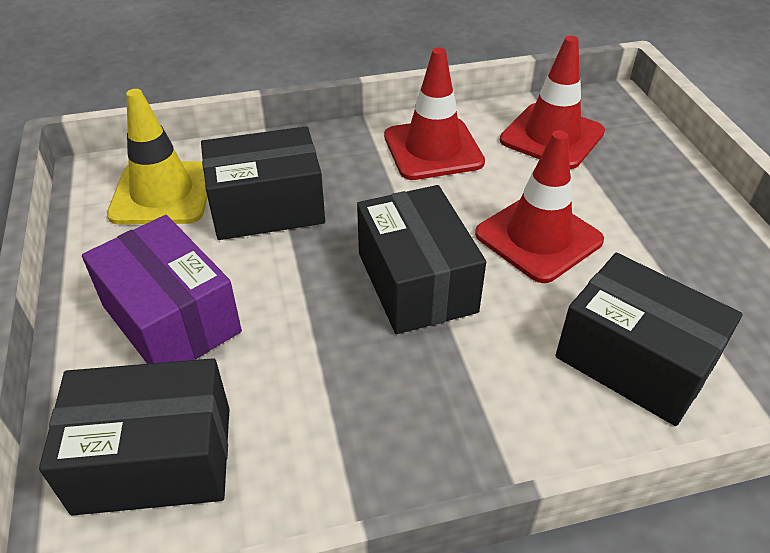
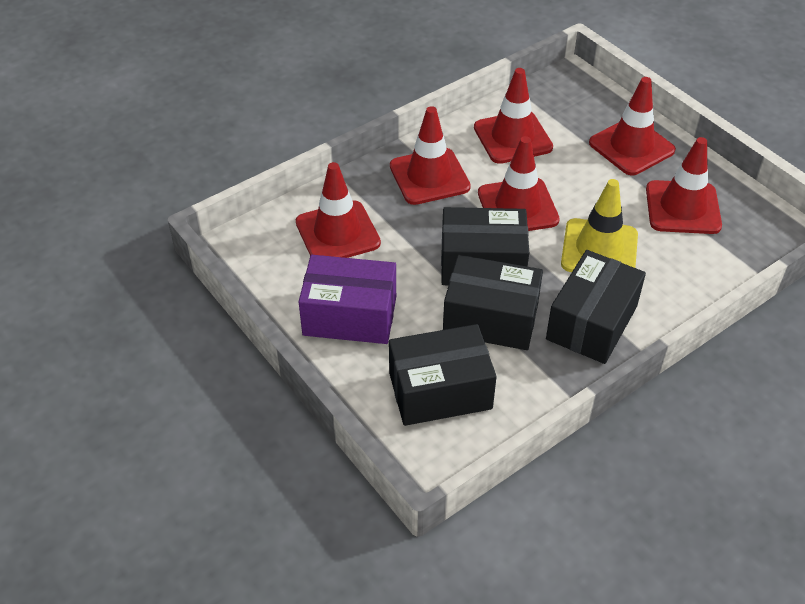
red traffic cone: [384,48,485,180] [475,130,604,283] [500,36,605,169] = 3 -> [296,162,381,258] [390,106,471,205] [474,68,553,164] [478,136,560,231] [589,77,676,175] [646,137,722,234] = 6

